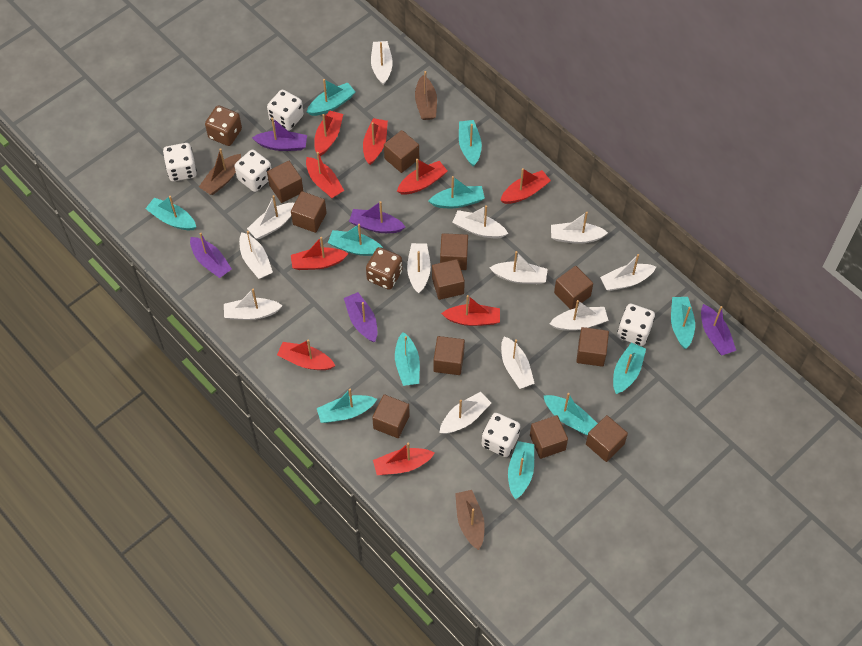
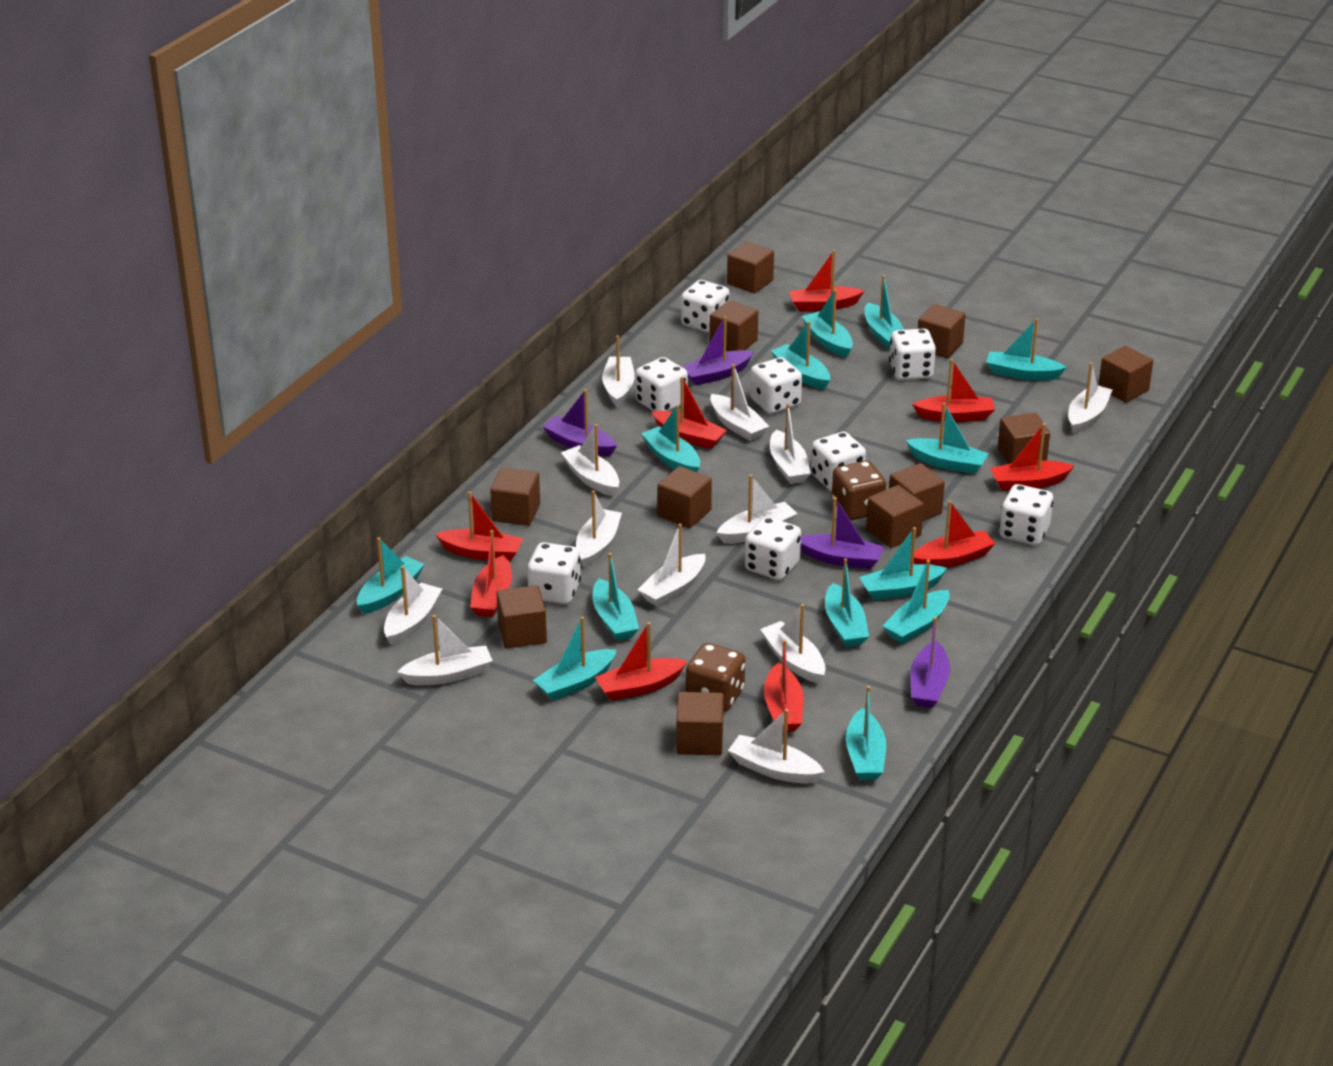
brown boat: [199,148,241,195] [415,71,437,120] [455,490,485,550] = 3 -> none = 0
purple boat: [190,233,232,278] [252,117,307,151] [344,292,377,342] [349,201,405,233] [701,304,736,355] = 5 -> [542,389,617,456] [682,316,754,386] [801,497,884,569] [910,617,950,708] = 4
turquoise boat: [145,196,196,230] [307,79,355,116] [317,389,377,423] [328,224,383,256] [395,332,420,386] [429,176,485,208] [459,120,482,167] [508,441,534,500] [544,393,598,435] [613,343,646,394] [671,297,695,349] = 11 -> [357,537,425,614] [533,617,617,700] [593,553,639,641] [641,405,700,472] [771,321,830,389] [802,289,853,358] [825,558,869,647] [846,686,886,780] [859,527,947,600] [864,275,904,349] [883,560,950,644] [906,403,989,474] [986,318,1067,380] = 13
white dice: [163,143,197,182] [235,150,272,192] [267,89,304,131] [481,413,520,457] [617,304,655,346] = 5 -> [527,542,581,604] [636,357,688,411] [681,280,730,333] [745,517,801,580] [750,357,802,414] [811,432,866,491] [889,328,936,380] [1000,484,1053,545] = 8

